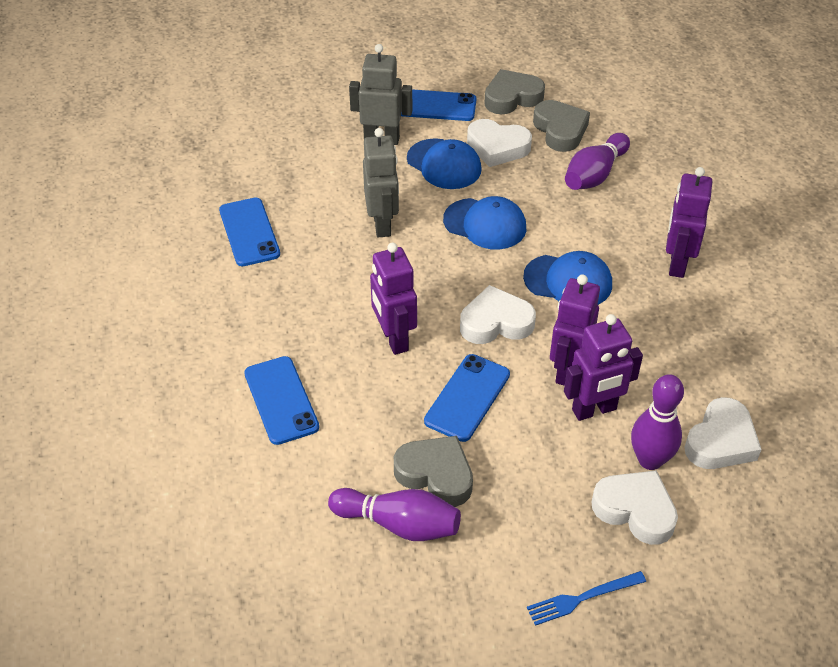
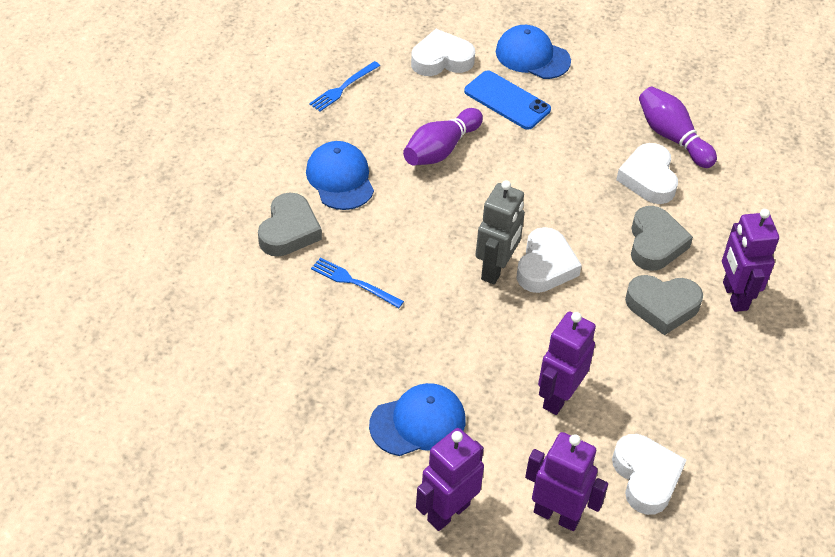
blue fork: [527,571,646,626] = 1 -> [309,61,380,111] [311,257,404,308] = 2
blue phone: [219,198,280,266] [244,356,319,445] [401,89,476,121] [424,354,510,442] = 4 -> [464,71,551,130] = 1
grey robot: [349,44,412,145] [363,128,399,237] = 2 -> [475,180,525,284] = 1
purple bowling pin: [328,488,461,541] [565,133,630,190] [631,374,684,470] = 3 -> [403,108,483,166] [639,87,717,168] = 2

